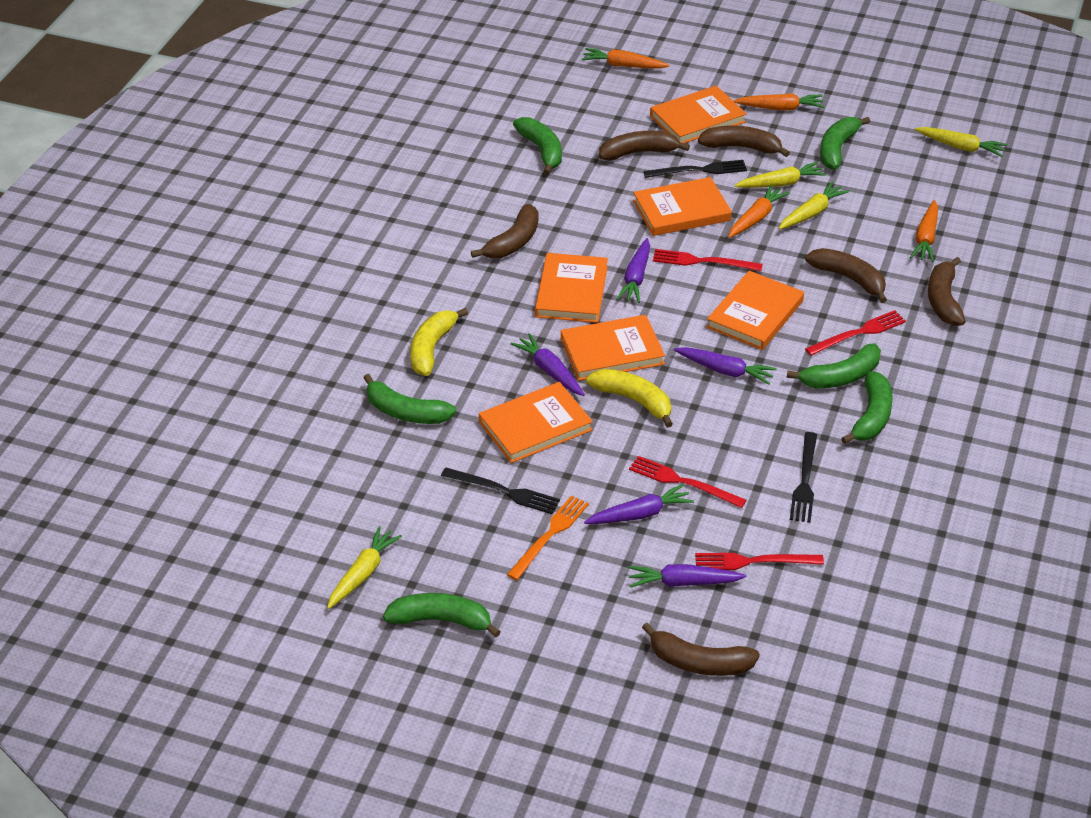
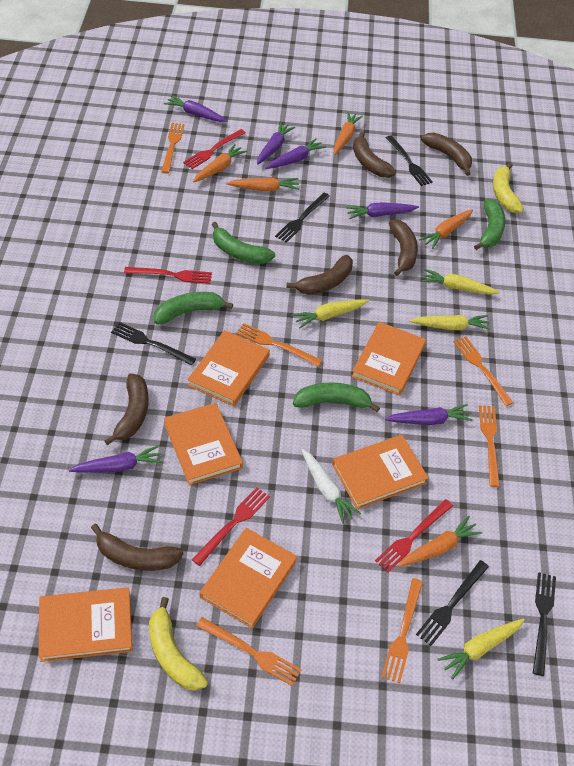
black fork: [441,468,560,514] [643,160,747,178] [790,432,817,523] = 3 -> [111,322,196,365] [275,193,330,243] [386,135,433,186] [416,560,489,646] [533,572,556,676] = 5
green banana: [363,374,456,424] [383,593,501,637] [513,117,562,175] [787,343,881,389] [820,117,870,170] [841,371,893,444] = 6 -> [154,292,233,325] [212,222,275,264] [293,382,380,412] [474,199,505,250] = 4
orange carrot: [582,48,670,69] [728,185,790,238] [733,93,825,110] [910,200,938,262] = 4 -> [193,144,247,183] [226,177,299,191] [334,112,363,155] [398,516,483,567] [419,209,473,249] = 5
orange fork: [507,495,589,580] = 1 -> [161,123,184,174] [196,617,302,686] [236,323,322,367] [382,578,423,683] [453,336,513,406] [479,405,500,487] = 6
purple carrot: [510,333,585,396] [584,484,694,524] [616,238,650,303] [628,564,746,588] [674,347,777,385] = 5 -> [69,445,163,473] [164,95,227,122] [257,122,295,165] [265,138,326,169] [346,202,419,219] [385,404,473,425] = 6
white carrot: none = 0 -> [302,449,361,524] = 1

